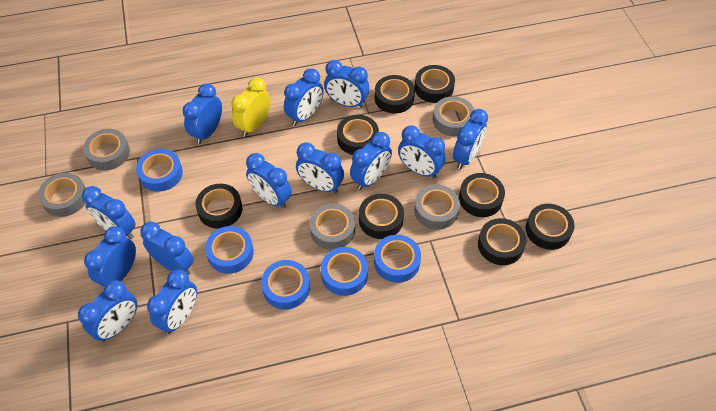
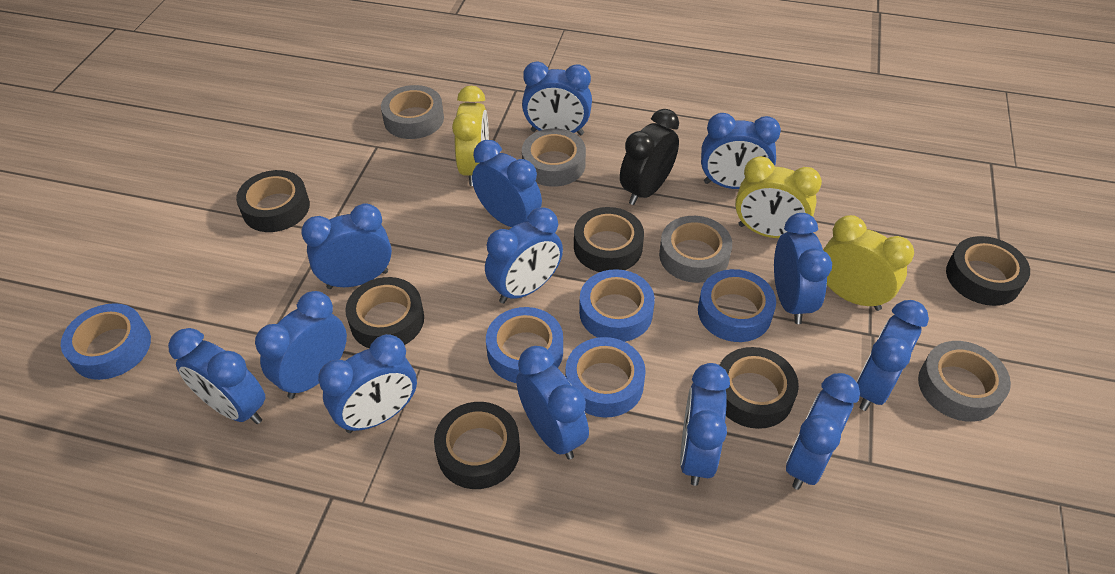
black clock: none = 0 -> [620,109,679,205] = 1
black tape: [196,184,242,229] [337,115,379,155] [359,194,404,239] [375,75,415,114] [414,65,455,103] [459,173,505,217] [478,218,526,265] [525,204,575,250] = 8 -> [236,170,310,232] [345,277,424,348] [434,402,520,489] [574,207,644,272] [720,347,799,429] [946,236,1030,306] = 6
grey tape: [38,173,86,217] [83,129,130,170] [309,203,355,250] [414,184,460,229] [433,96,474,136] = 5 -> [381,85,444,139] [522,128,586,187] [659,216,732,283] [918,341,1011,422] = 4
yellow clock: [231,78,271,137] = 1 -> [452,86,489,186] [735,156,822,238] [823,215,914,311] = 3

